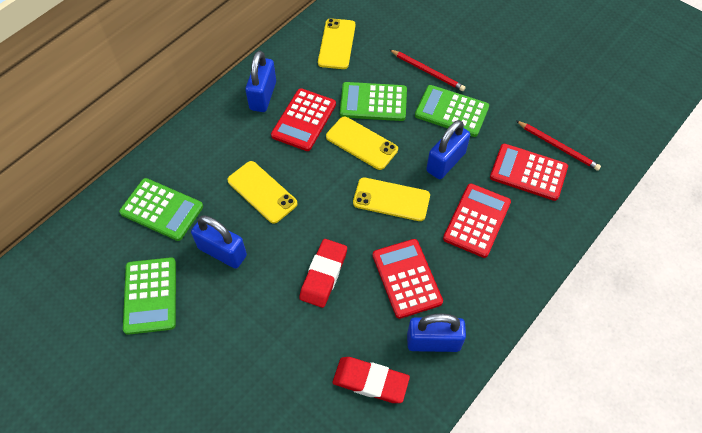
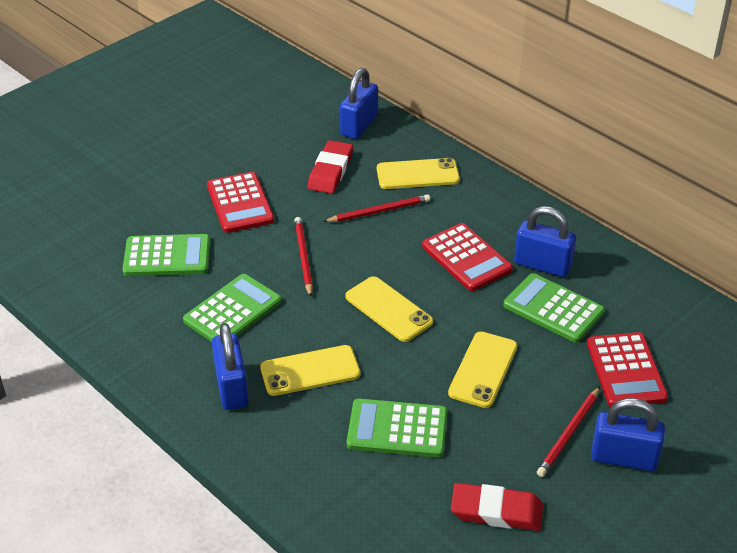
red calculator: [271,88,336,151] [372,239,443,319] [443,184,511,258] [490,144,568,201] = 4 -> [207,172,274,233] [422,223,513,291] [587,332,668,407] = 3
red pencil: [389,49,466,91] [516,121,601,171] = 2 -> [294,217,313,297] [323,194,430,222] [537,387,600,477] = 3

